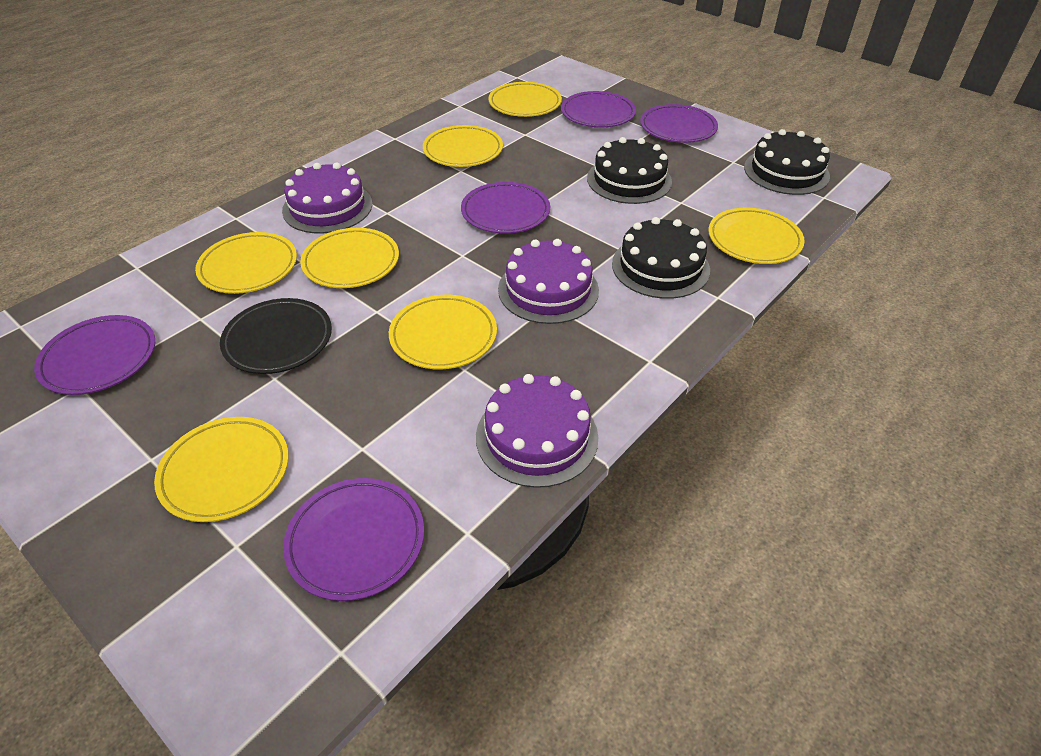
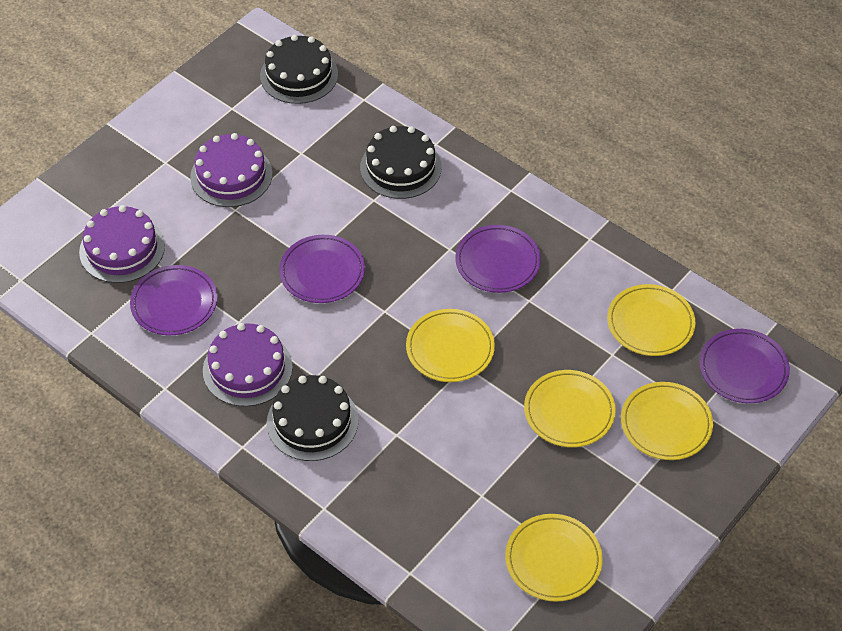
black plate: [220,298,332,374] = 1 -> none = 0
purple plate: [34,315,155,395] [283,478,424,601] [461,182,550,234] [561,91,636,127] [640,104,718,143] = 5 -> [130,265,217,335] [279,235,365,303] [455,225,541,293] [699,329,790,403] = 4
yellow plate: [154,417,289,522] [195,232,297,294] [300,228,399,288] [389,295,497,369] [423,125,503,167] [488,82,562,117] [708,208,805,264] = 7 -> [406,309,495,382] [505,514,603,602] [524,370,616,447] [607,284,696,356] [621,382,713,460] = 5

